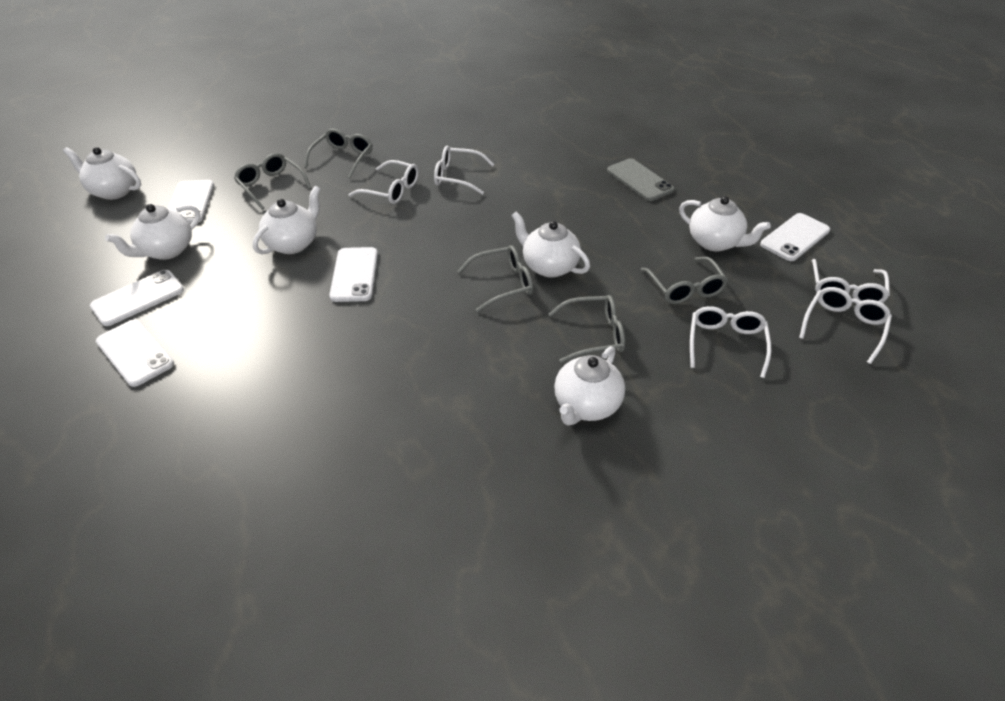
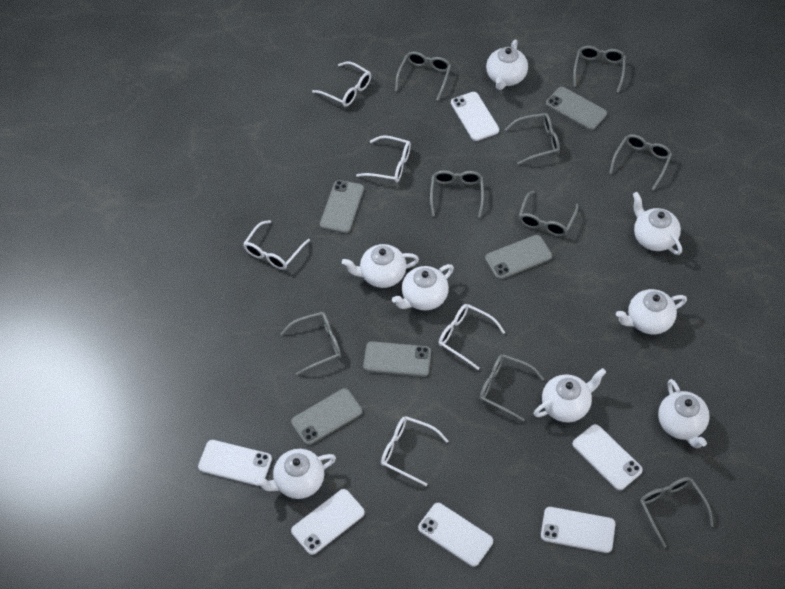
grey glasses: [234,153,311,210] [304,129,373,179] [457,245,533,312] [548,295,625,363] [641,257,728,304] = 5 -> [281,312,341,375] [395,52,451,101] [430,170,484,217] [479,354,544,421] [505,113,560,165] [518,190,579,236] [573,46,626,92] [609,134,672,190] [640,477,714,548] = 9
grey phone: [607,159,675,201] = 1 -> [291,388,362,445] [320,180,364,233] [363,341,431,377] [485,235,552,280] [546,87,607,130] = 5
white phone: [90,270,184,326] [96,319,174,387] [168,180,214,224] [329,247,378,302] [760,213,830,261] = 5 -> [198,440,272,486] [291,489,365,555] [418,503,493,567] [451,92,499,141] [541,507,615,553] [572,424,643,490] = 6
white teapot: [63,147,141,200] [105,204,200,260] [253,186,321,254] [511,211,590,278] [554,346,625,425] [679,196,771,252] = 6 -> [254,449,336,499] [342,244,419,288] [392,264,454,310] [486,40,528,90] [534,368,606,422] [616,289,687,334] [633,192,682,255] [658,379,710,448] = 8

